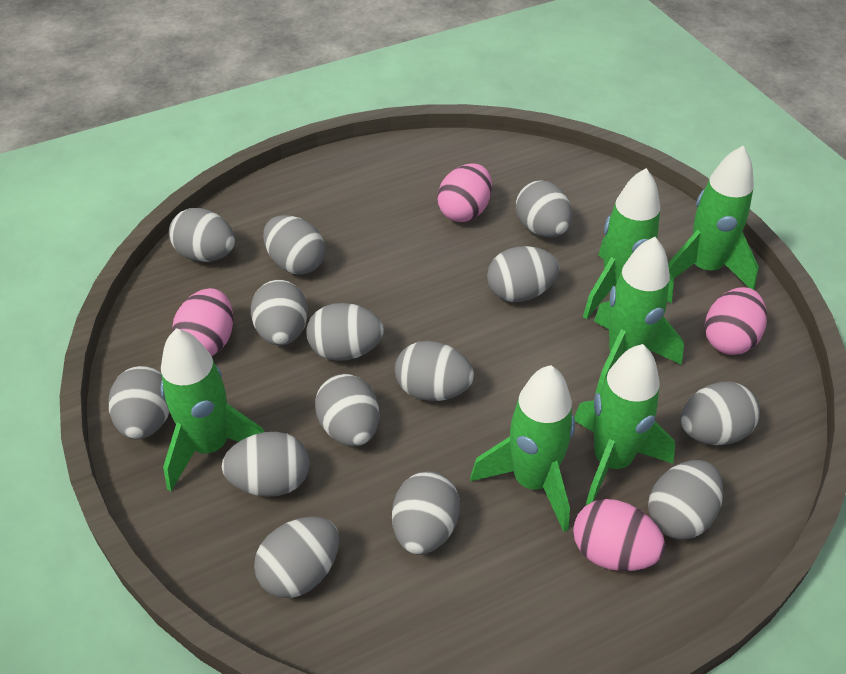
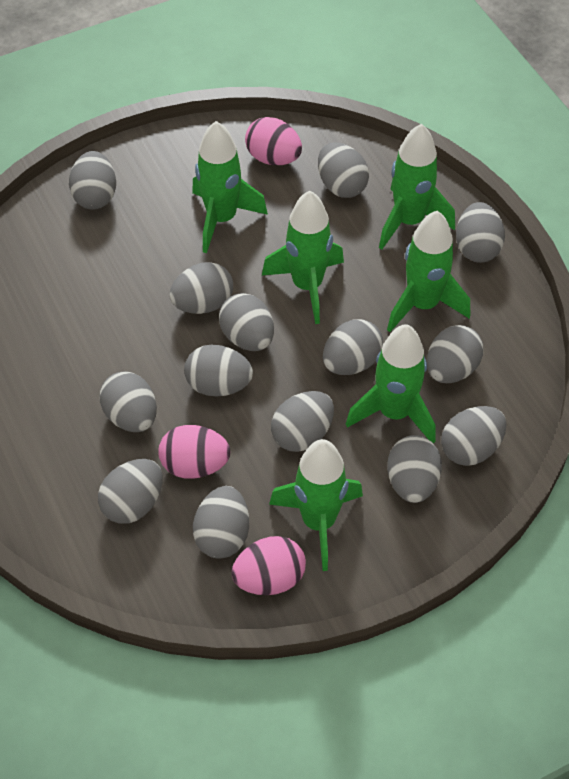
pink egg: [172,288,233,356] [438,163,492,222] [573,499,665,571] [705,287,767,355] = 4 -> [158,425,230,479] [231,536,306,595] [245,117,302,165] = 3

